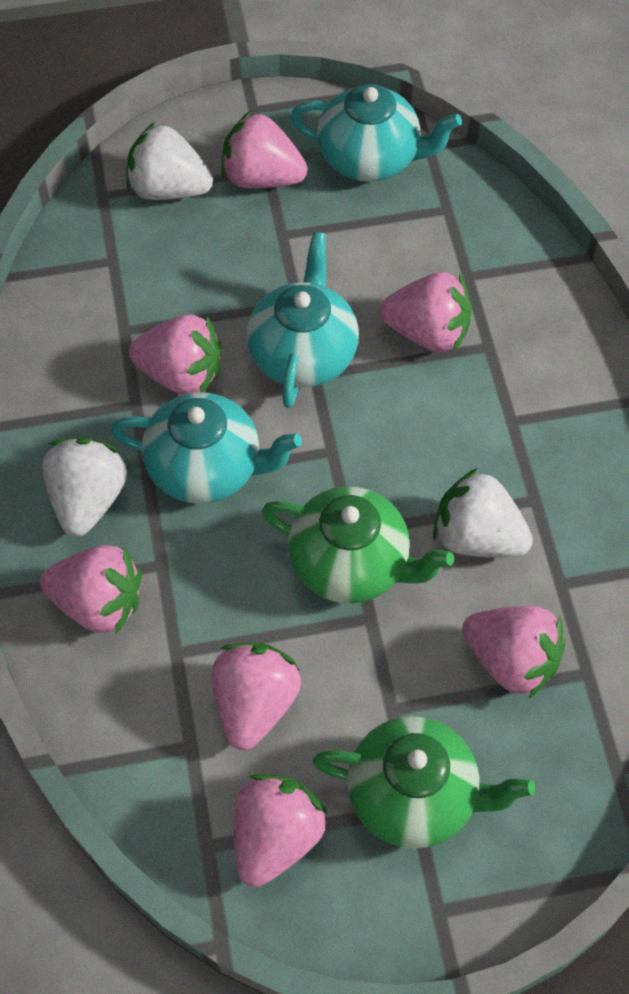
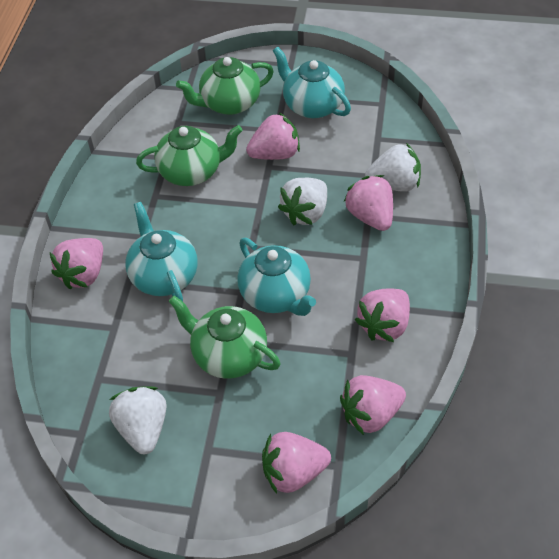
green teapot: [262,486,454,604] [313,716,535,849] = 2 -> [136,125,243,186] [169,296,280,379] [176,57,274,115] = 3
pink strawberry: [40,545,141,635] [129,314,221,395] [212,643,301,750] [221,110,308,188] [234,774,328,887] [379,272,471,352] [462,606,565,699] = 7 -> [50,238,103,289] [246,113,300,160] [262,432,331,494] [340,375,406,435] [344,175,393,231] [355,288,410,342] = 6

